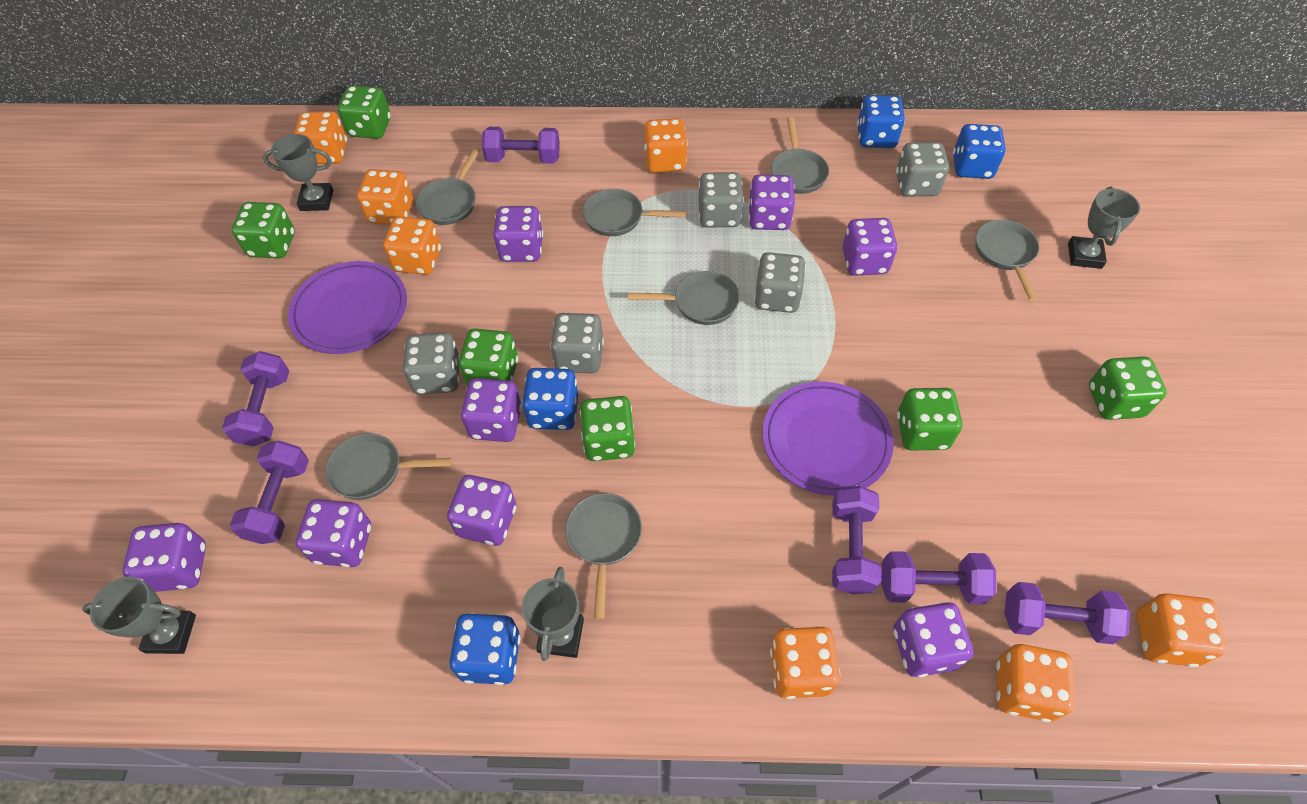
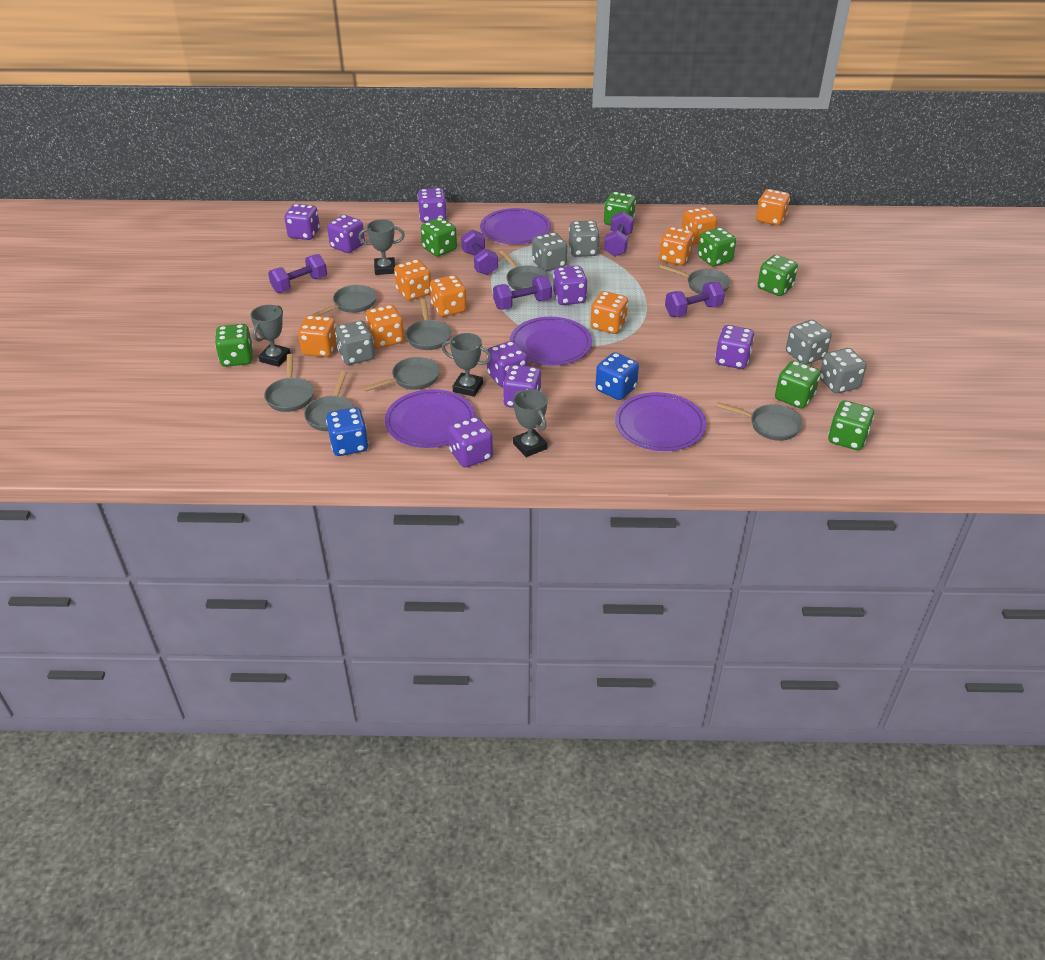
blue dice: [449,613,520,685] [522,368,578,430] [857,95,905,148] [953,124,1006,179] = 4 -> [326,407,368,456] [596,352,639,400] = 2
green dice: [232,202,295,258] [338,86,391,139] [459,328,518,386] [580,396,635,461] [897,388,963,450] [1089,357,1167,420] = 6 -> [215,324,253,367] [421,217,457,257] [604,192,636,226] [698,227,736,267] [758,255,798,296] [775,360,820,409] [828,400,874,450] = 7
grey pan: [325,433,452,500] [416,147,481,225] [565,493,642,620] [582,189,686,236] [628,271,740,325] [771,117,829,194] [975,220,1039,301] = 7 -> [264,354,314,412] [304,371,354,431] [312,285,376,316] [363,357,440,392] [406,299,451,350] [499,250,549,290] [659,264,731,294] [716,402,803,441] = 8
orange dice: [294,111,347,164] [357,169,413,225] [383,216,441,275] [644,118,688,173] [770,626,840,699] [996,644,1075,722] [1136,593,1227,667] = 7 -> [298,315,337,357] [366,305,404,348] [394,259,431,301] [430,275,467,317] [590,291,628,334] [659,227,694,266] [681,207,717,244] [756,189,790,226] = 8
purple dumbbell: [222,351,289,447] [230,441,309,544] [482,127,560,164] [832,486,881,594] [881,551,996,604] [1005,582,1130,644] = 6 -> [268,254,327,293] [461,229,498,275] [493,276,552,310] [604,211,634,256] [665,282,725,317] = 5
purple plate: [288,261,407,354] [762,382,894,496] = 2 -> [385,389,475,448] [480,208,551,244] [510,317,592,366] [615,392,706,451] = 4

